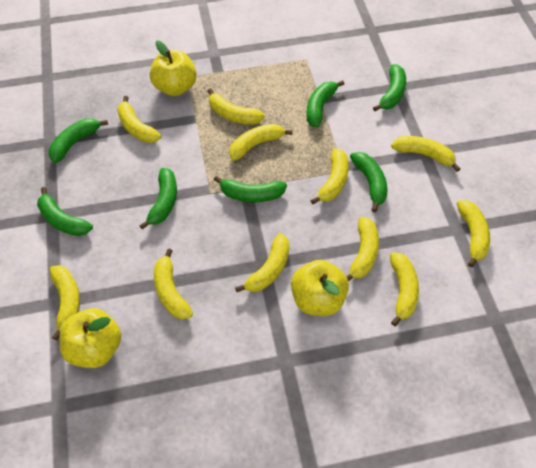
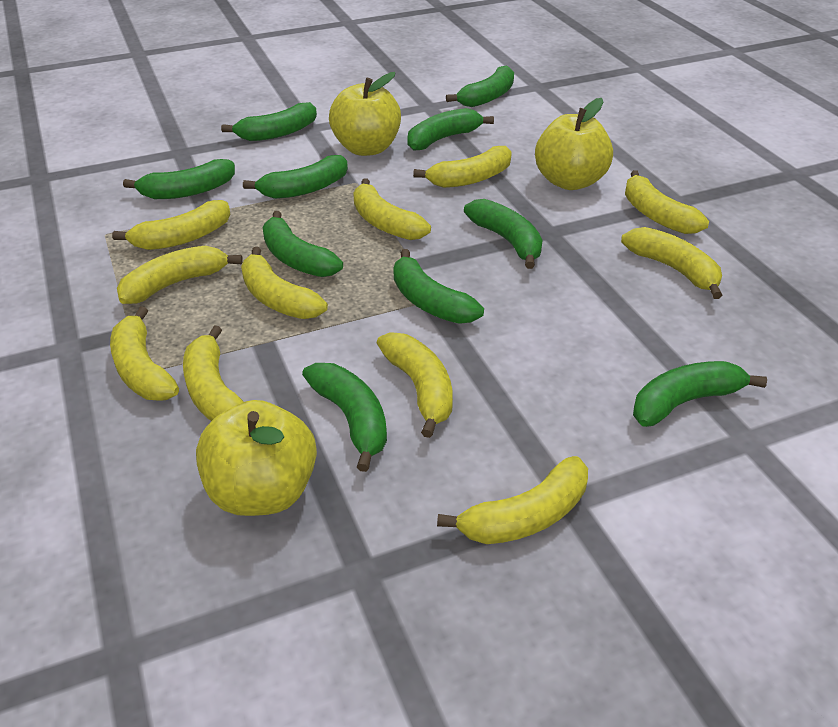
green banana: [37,187,93,236] [49,118,108,163] [139,168,177,230] [214,176,287,202] [307,80,344,128] [350,152,387,212] [373,64,406,111] = 7 -> [123,159,235,199] [221,102,317,141] [243,155,348,199] [263,211,343,277] [302,363,387,472] [393,249,484,324] [408,108,494,151] [446,65,514,107] [464,199,543,269] [633,361,767,427] = 10

